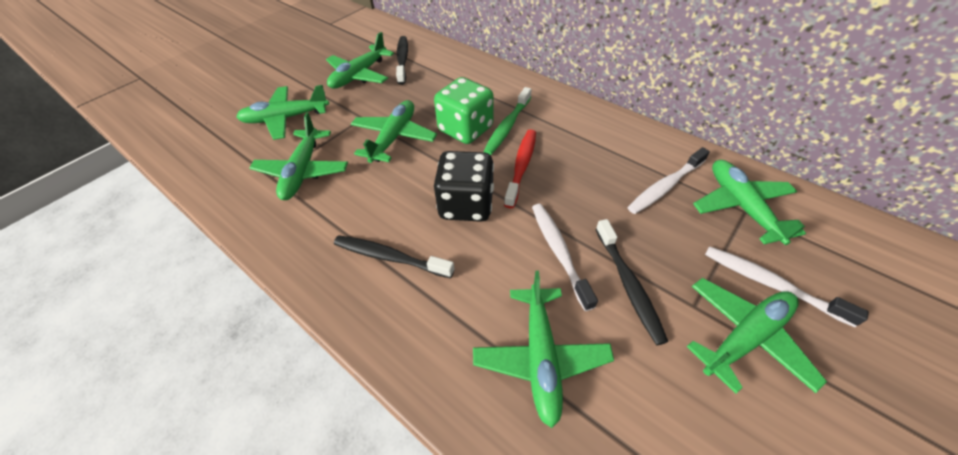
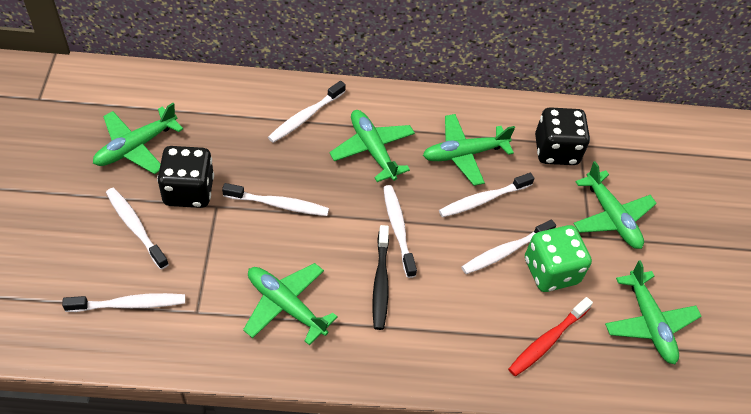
black dice: [434,151,494,222] = 1 -> [157,146,214,208] [535,107,590,165] = 2
black toothbrush: [334,235,454,278] [396,36,408,85] [596,219,668,345] = 3 -> [372,225,389,330] = 1
green plane: [236,85,329,140] [249,113,348,200] [326,32,394,89] [351,100,437,163] [473,271,614,428] [686,278,827,394] [693,160,806,245] = 7 -> [93,103,183,174] [243,263,338,345] [329,110,415,182] [423,114,515,186] [573,161,657,249] [605,260,702,364] = 6
green toothbrush: [483,87,532,155] = 1 -> none = 0
white toothbrush: [532,204,598,311] [628,147,710,214] [705,246,869,327] = 3 -> [62,293,185,312] [106,188,169,269] [222,183,329,216] [268,81,346,143] [383,185,417,278] [439,173,535,217] [462,219,556,274] = 7

